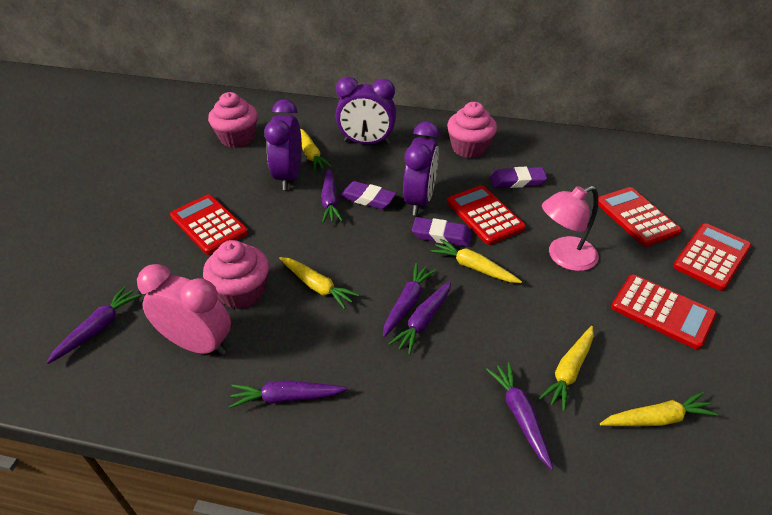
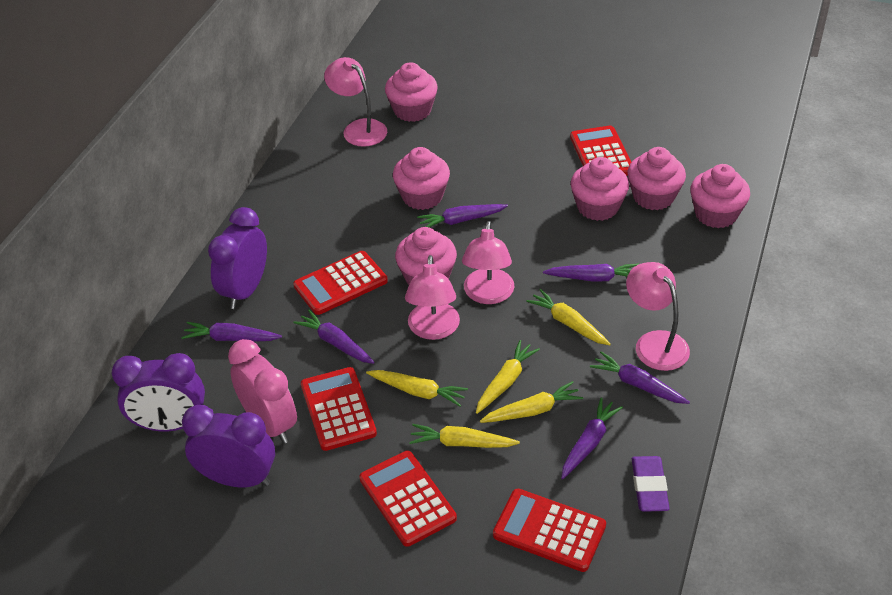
pink cupcake: [203,240,269,309] [208,92,257,148] [447,102,497,158] = 3 -> [385,62,438,122] [393,147,450,210] [395,227,457,285] [571,157,629,221] [627,147,686,210] [690,164,750,228] = 6
pink lamp: [542,186,599,271] = 1 -> [324,57,387,147] [405,255,460,340] [462,221,514,304] [626,262,690,371] = 4
purple eraser: [340,181,397,209] [412,217,472,247] [490,167,547,188] = 3 -> [632,456,670,512] = 1

